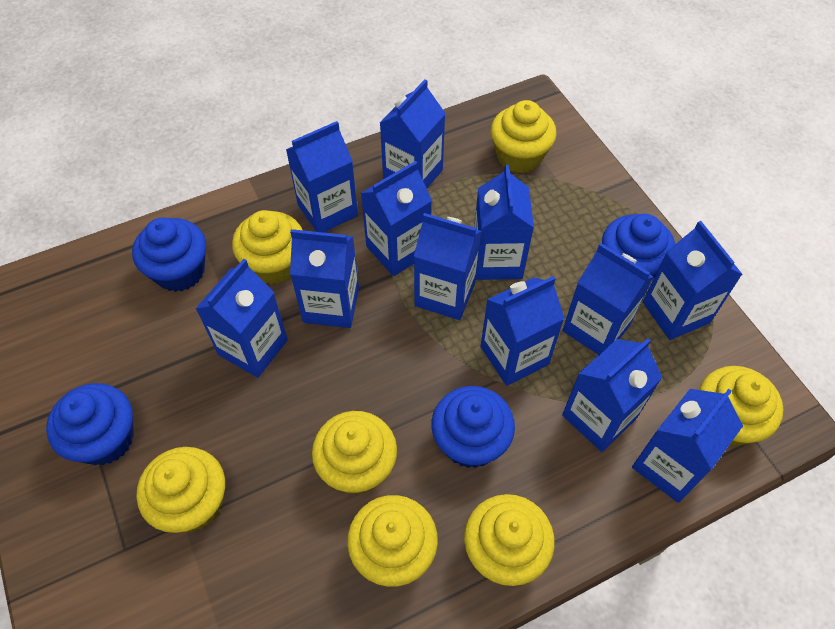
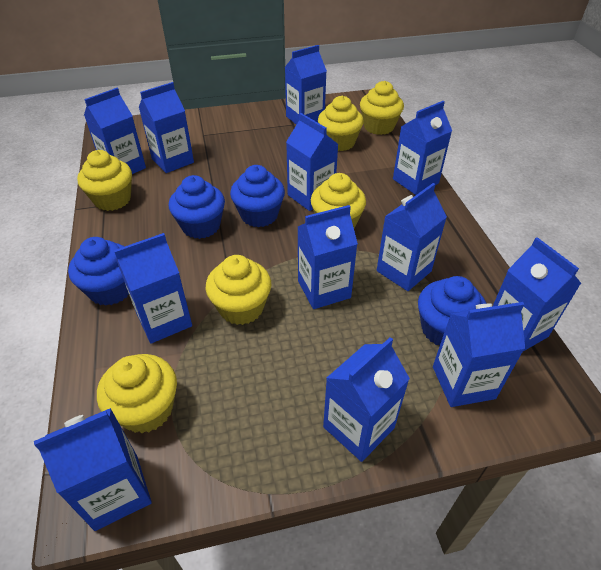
yellow cupcake: [136,447,225,533] [232,210,302,284] [312,411,397,494] [347,495,438,587] [464,494,555,586] [491,100,556,173] [699,366,784,447] = 7 -> [77,150,132,211] [97,354,177,433] [206,255,271,325] [311,173,366,228] [318,96,364,151] [360,81,404,135] = 6

